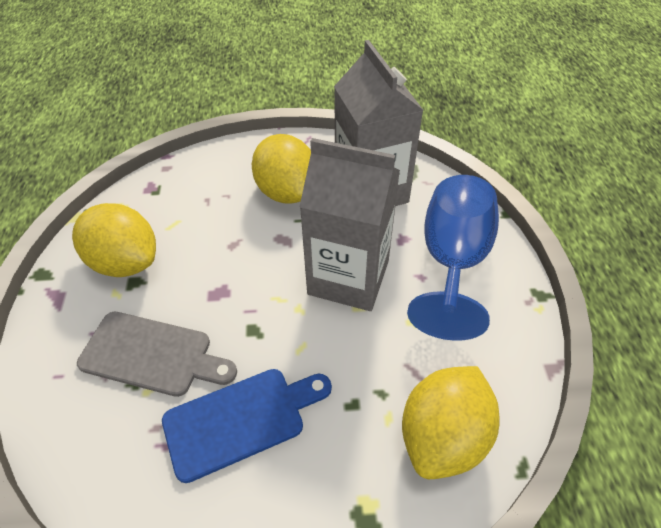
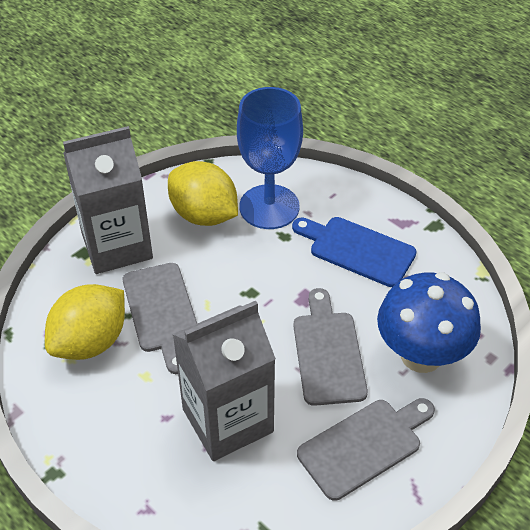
blue mushroom: none = 0 -> [377,272,481,373] = 1
grey cutting board: [77,312,237,397] = 1 -> [123,263,197,374] [293,288,368,406] [297,398,435,501] = 3
yellow lemon: [72,203,156,277] [252,134,311,203] [402,366,499,479] = 3 -> [45,284,125,360] [168,161,238,226] = 2

